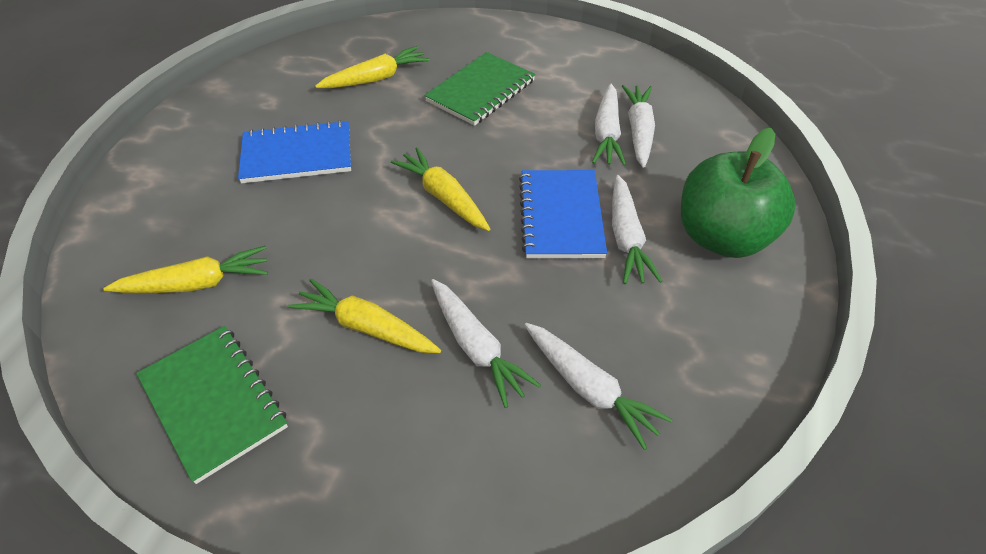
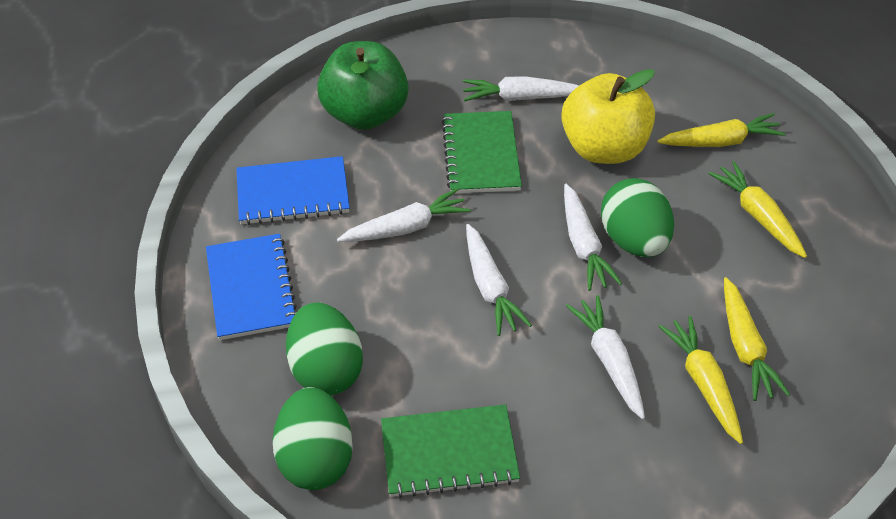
green egg: none = 0 -> [272,387,353,490] [286,302,363,395] [601,178,674,257] = 3
yellow apple: none = 0 -> [561,69,655,164] = 1

